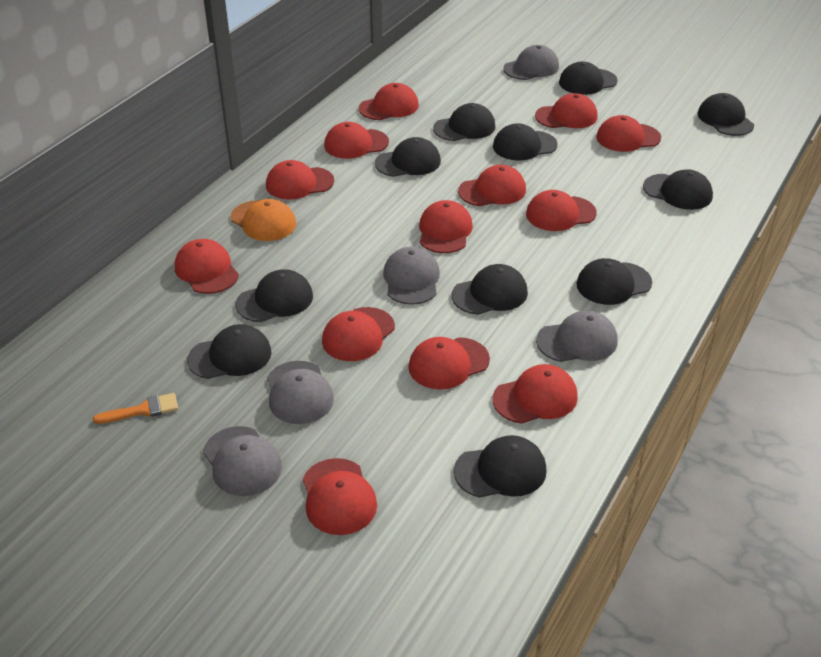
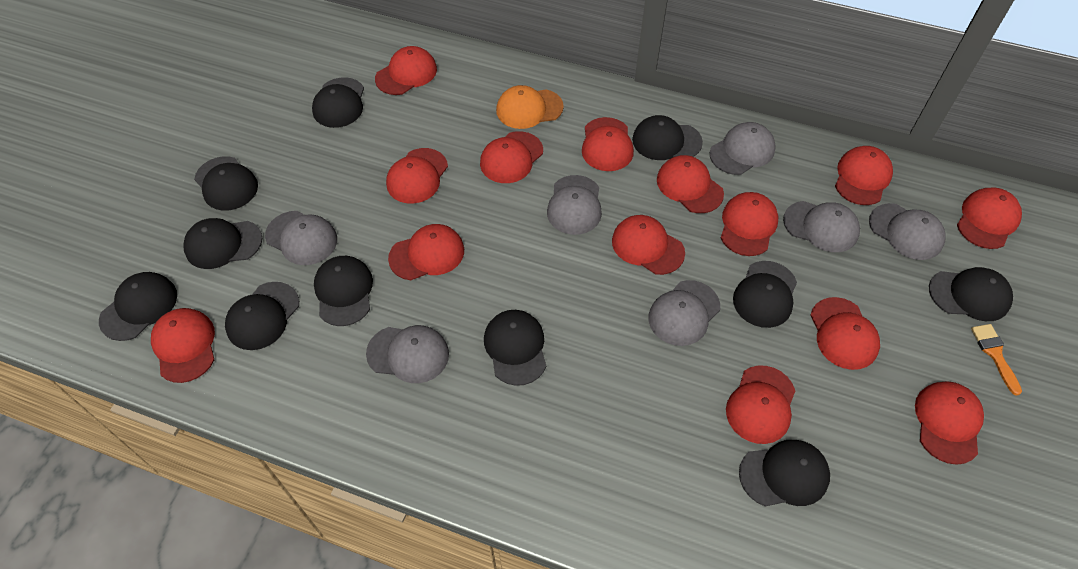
grey cap: [203,426,282,496] [267,361,334,424] [383,247,440,305] [503,45,559,80] [536,310,618,362] = 5 -> [265,211,337,265] [366,325,449,383] [547,175,602,235] [649,280,720,346] [710,122,776,175] [783,201,860,252] [869,203,946,260] = 7
red cap: [175,239,239,294] [266,160,334,200] [303,458,377,535] [322,307,395,361] [324,122,389,159] [359,83,419,120] [408,337,490,390] [419,200,473,253] [458,165,526,206] [493,364,578,424] [526,190,597,231] [535,93,598,128] [596,115,661,152] = 13 -> [151,308,215,383] [375,46,437,95] [386,148,448,204] [388,224,464,280] [480,131,543,183] [582,117,634,171] [612,215,685,275] [657,155,724,213] [721,192,778,256] [726,366,795,444] [810,297,880,370] [835,146,893,205] [915,381,984,465] [957,188,1022,249] = 14

